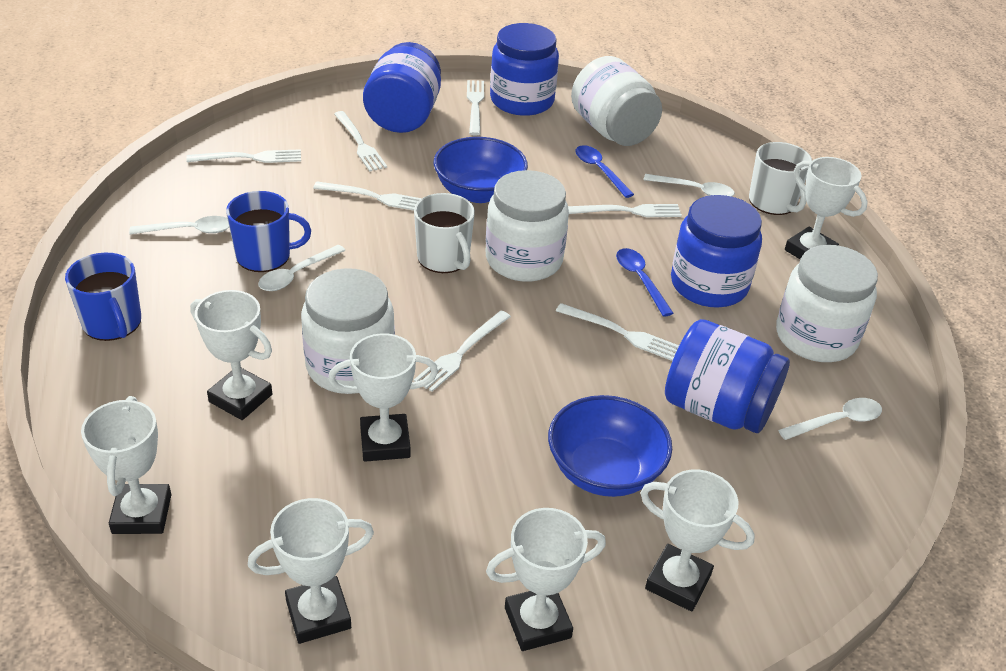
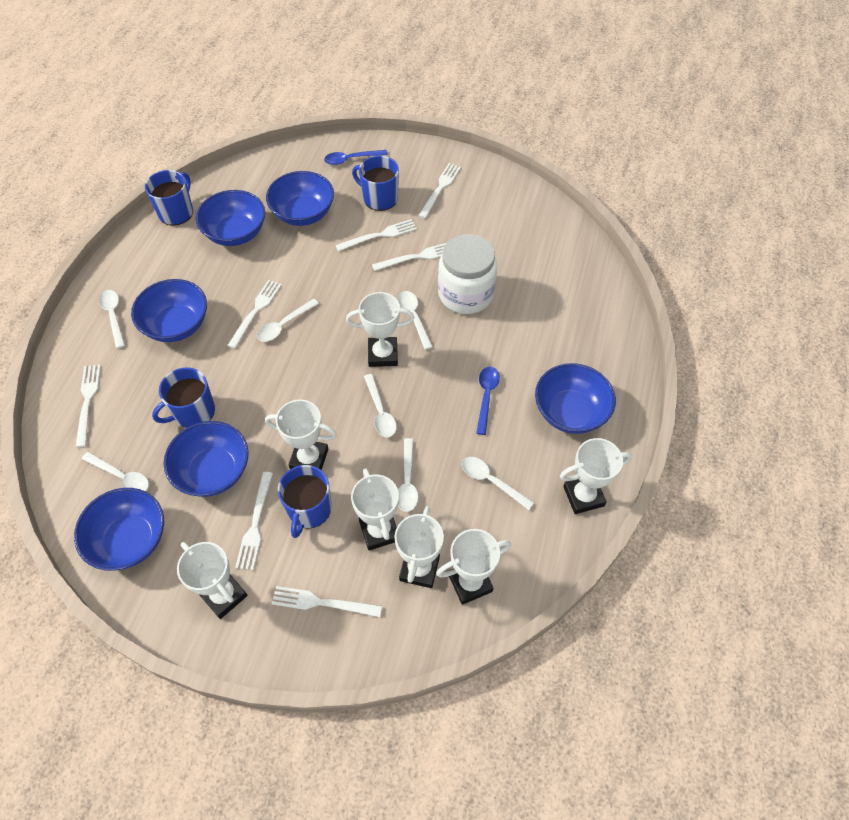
blue bowl: [434,137,528,203] [548,395,672,497] = 2 -> [74,488,164,571] [131,279,207,342] [164,421,249,497] [196,190,265,246] [266,171,334,226] [535,363,616,434] = 6
blue jar: [363,42,441,133] [490,23,559,116] [665,319,790,433] [671,195,762,307] = 4 -> none = 0
blue mug: [65,253,141,341] [226,191,311,272] = 2 -> [145,170,193,226] [152,367,215,428] [278,465,332,538] [352,156,399,211] = 4
white jar: [301,268,395,394] [486,170,569,282] [571,56,662,146] [776,245,878,362] = 4 -> [438,234,497,314] = 1
white mug: [414,193,475,273] [749,142,812,215] = 2 -> none = 0
white spoon: [129,216,229,234] [258,245,346,291] [643,174,735,197] [778,398,882,440] = 4 -> [82,452,149,491] [99,290,125,348] [257,299,319,342] [364,374,397,437] [398,291,433,350] [398,438,418,512] [462,457,534,510] = 7

